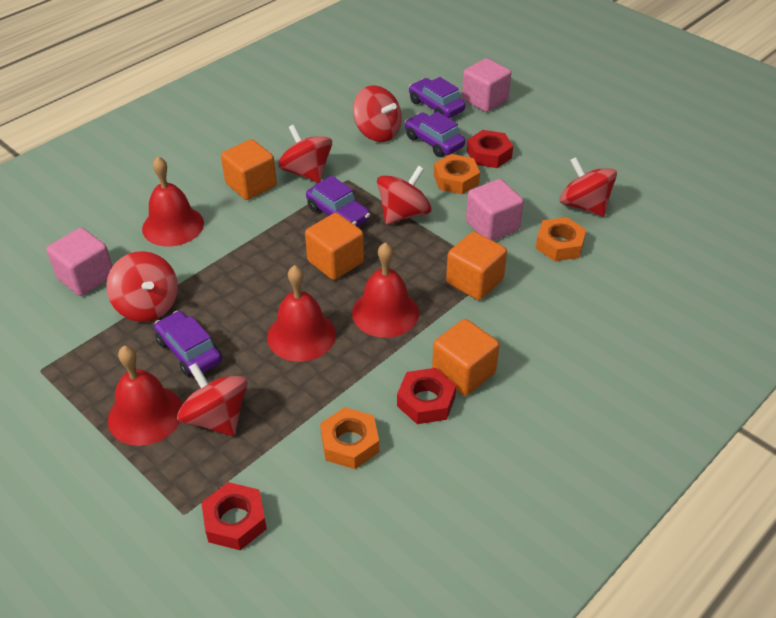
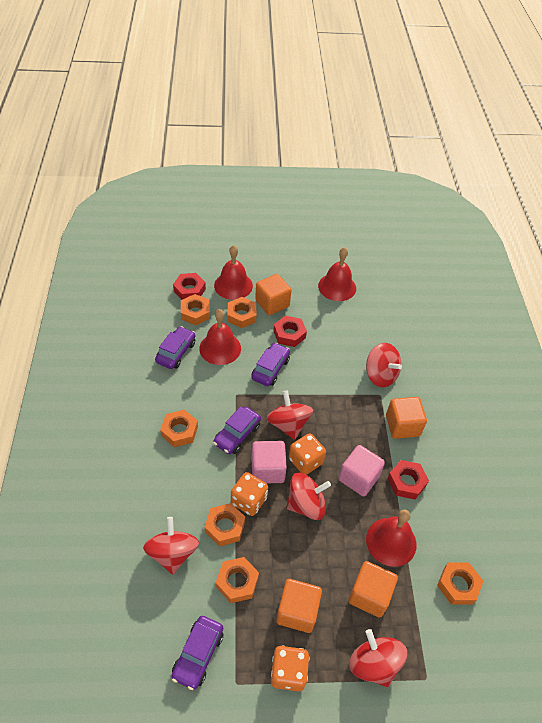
orange dice: none = 0 -> [231,472,268,516] [271,645,310,692] [289,433,326,475] = 3
orange nut: [320,407,379,469] [434,154,480,194] [536,217,587,261] = 3 -> [160,410,198,447] [181,294,210,325] [205,503,245,546] [216,557,259,603] [228,297,256,328] [437,562,483,605] = 6
pink cube: [46,228,113,296] [462,58,511,112] [466,179,524,241] = 3 -> [252,441,287,483] [339,445,385,497] = 2
red spinning top: [106,251,178,322] [177,363,248,436] [278,124,332,183] [353,85,402,142] [377,166,431,225] [559,157,617,217] = 6 -> [143,517,199,574] [266,390,313,440] [286,472,331,520] [349,629,407,687] [366,343,402,387] = 5

